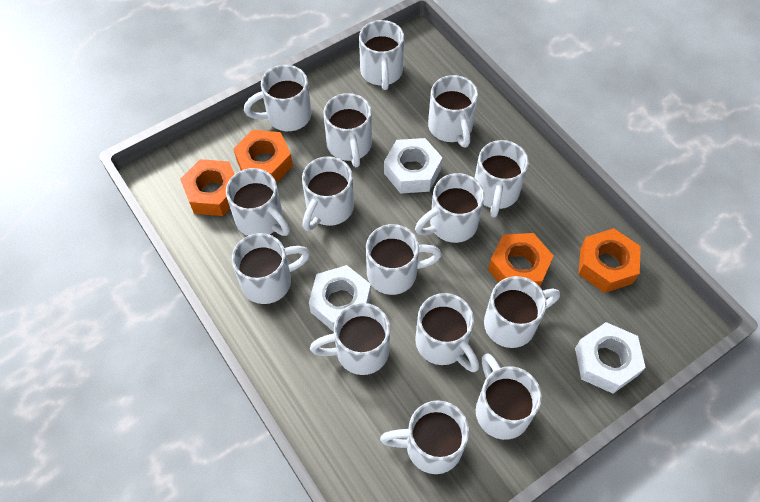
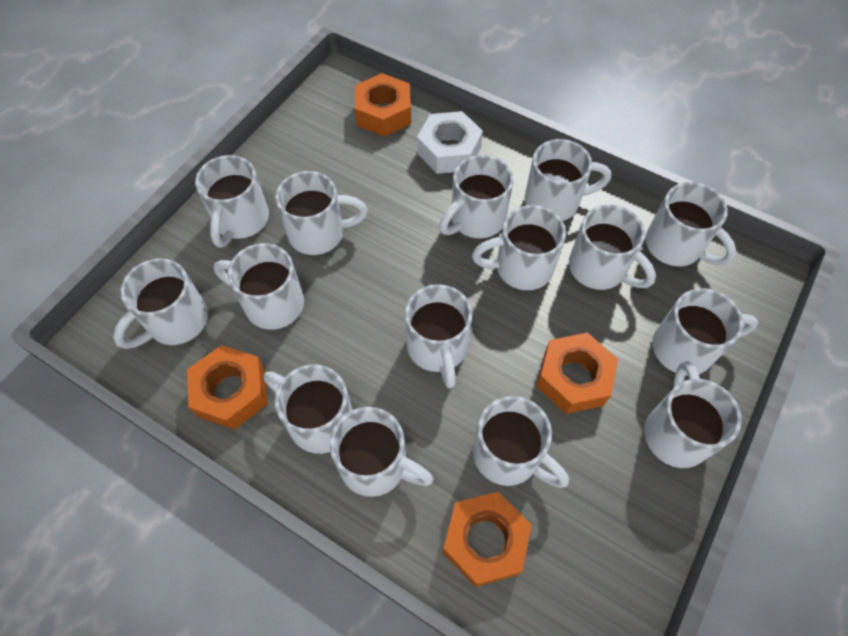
white nut: [309,265,371,332] [384,138,443,194] [575,322,646,394] = 3 -> [417,111,483,174] = 1

